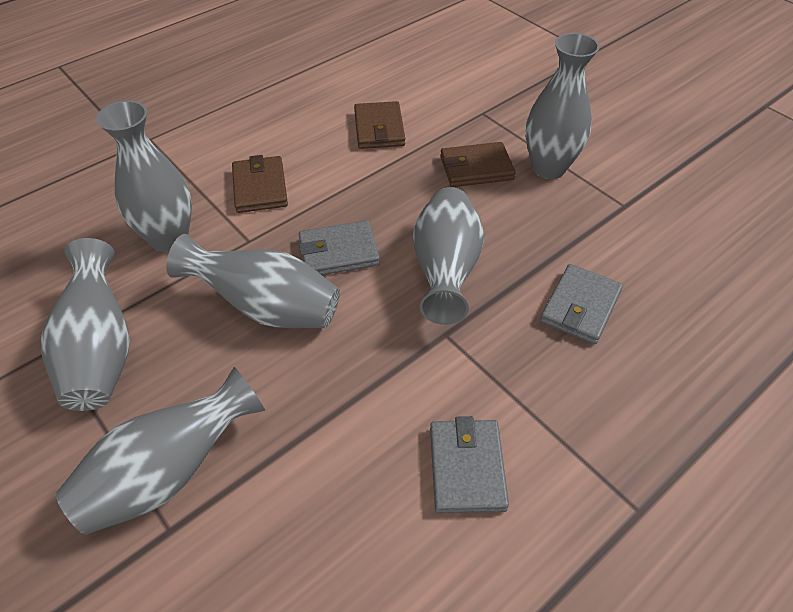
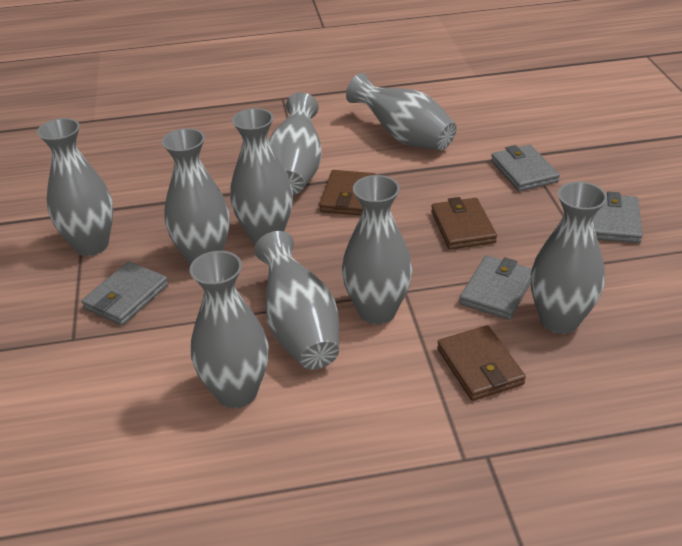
grey vase: [41,238,130,411] [56,367,265,535] [96,100,192,252] [166,234,340,328] [413,187,484,325] [526,33,600,179] = 6 -> [37,118,113,256] [162,128,230,265] [189,251,269,408] [230,108,293,245] [254,231,339,370] [268,93,322,195] [342,175,412,324] [346,73,456,150] [531,182,607,334] = 9
grey wallet: [299,220,380,275] [430,416,509,513] [540,264,623,344] = 3 -> [81,261,168,326] [459,256,532,320] [491,145,560,192] [593,192,643,243] = 4

